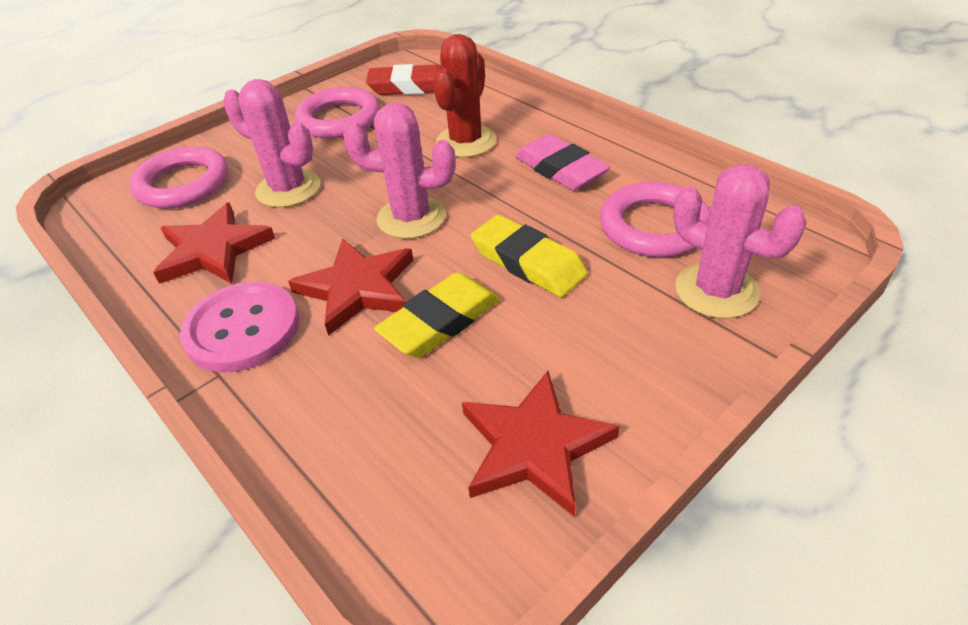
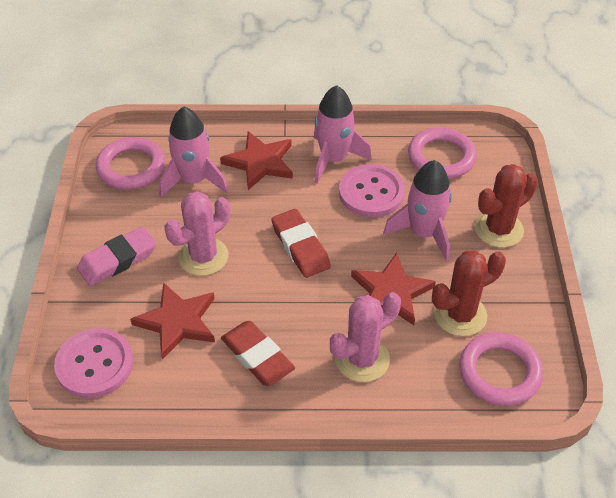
pink button: [180,282,299,373] = 1 -> [54,328,133,398] [339,164,405,217] = 2
pink cactus: [223,79,320,208] [343,103,455,239] [673,164,806,319] = 3 -> [165,191,230,276] [330,292,401,382] = 2
pink rocket: none = 0 -> [159,107,228,197] [314,85,372,184] [383,160,452,261] = 3
red cactus: [433,34,496,158] = 1 -> [432,250,506,336] [475,164,538,248] = 2
red eraser: [366,64,441,95] = 1 -> [221,321,295,386] [271,209,331,278] = 2
yellow eraser: [374,272,500,358] [471,215,588,297] = 2 -> none = 0

